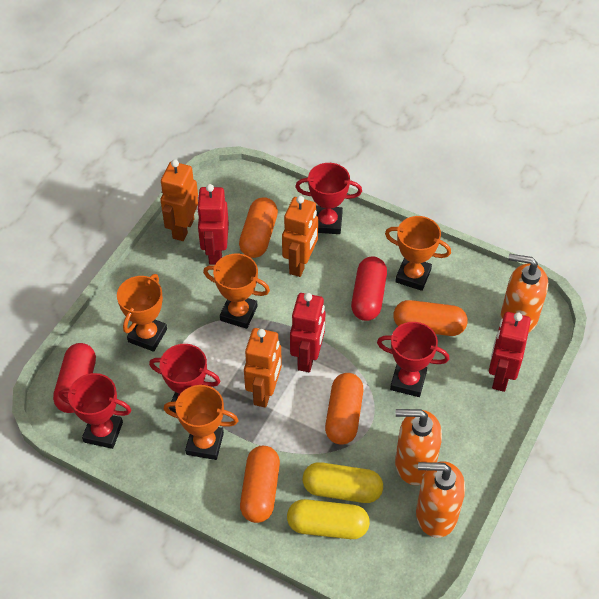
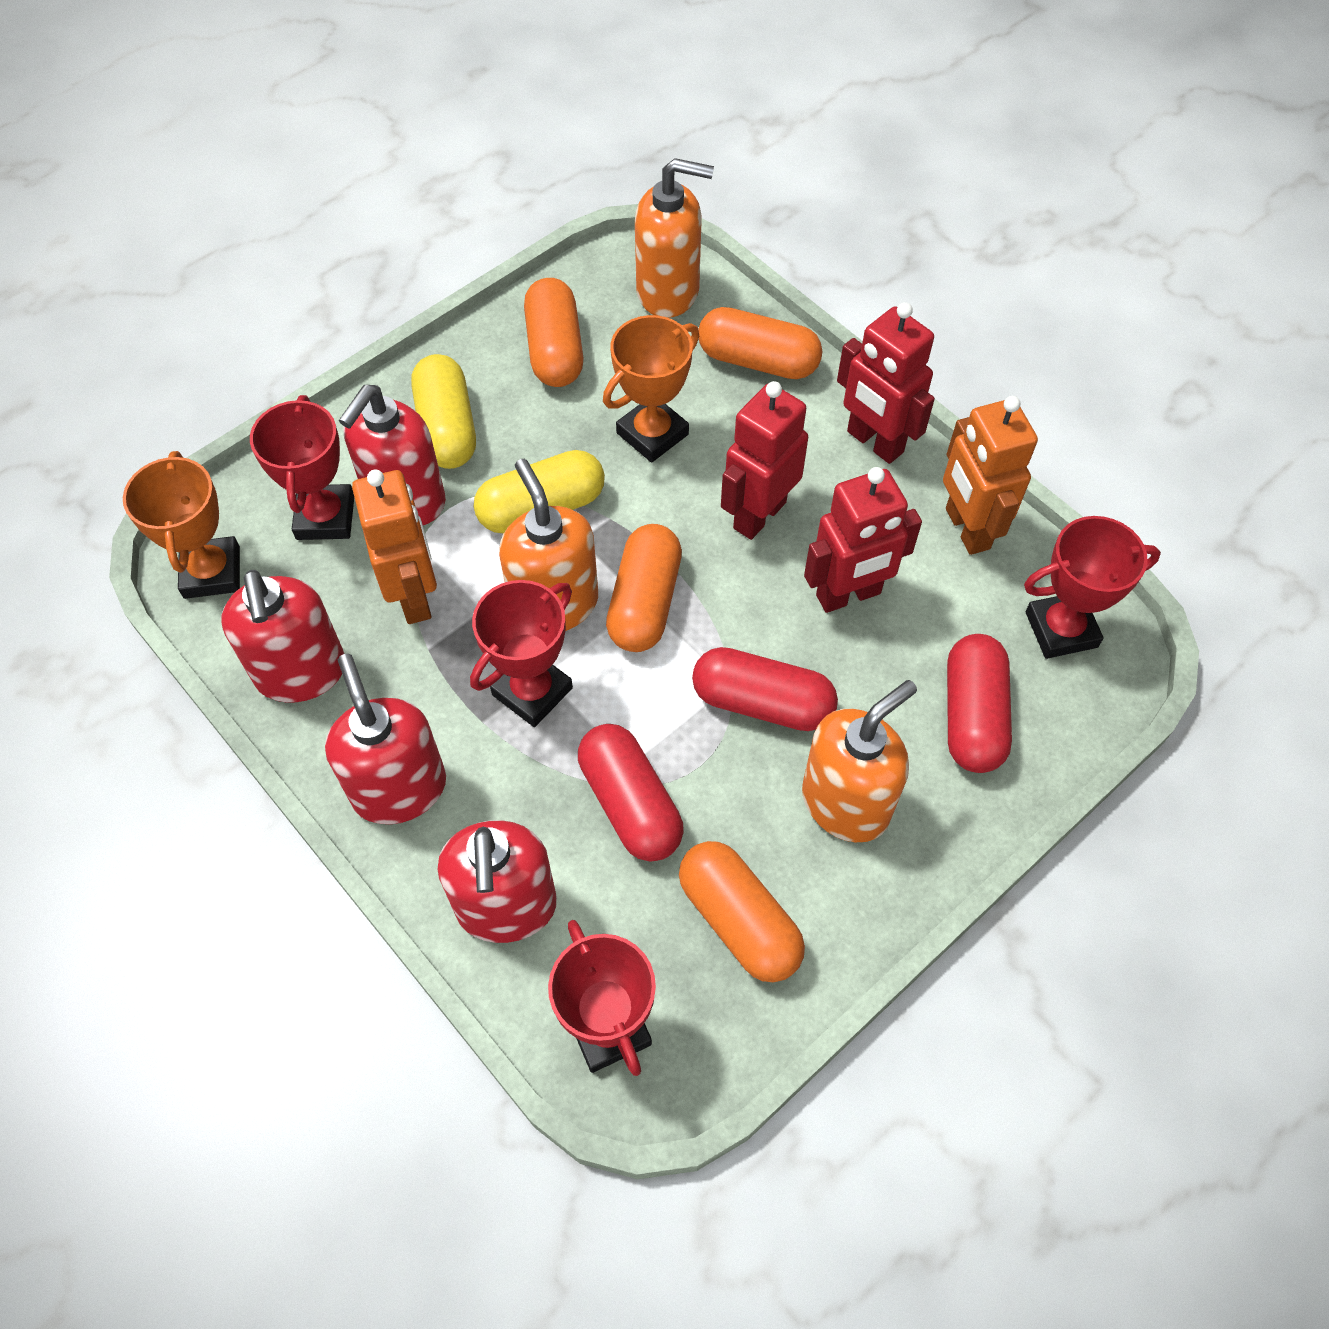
orange robot: [160,159,198,241] [244,328,282,408] [282,196,318,277] = 3 -> [352,469,437,624] [943,396,1038,555] = 2
orange trophy: [117,274,167,352] [164,385,239,460] [203,254,270,329] [385,216,451,291] = 4 -> [123,451,240,599] [603,315,699,462] = 2
red capsule: [53,343,96,413] [351,256,387,321] = 2 -> [578,724,684,862] [692,647,838,731] [947,634,1012,773] = 3
red soap dispenser: none = 0 -> [221,570,345,703] [325,654,446,824] [339,385,446,525] [438,820,557,943] = 4

